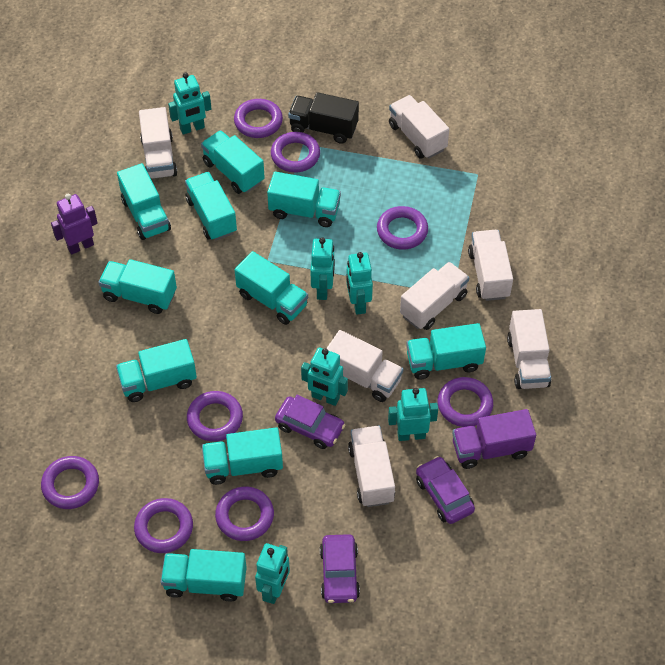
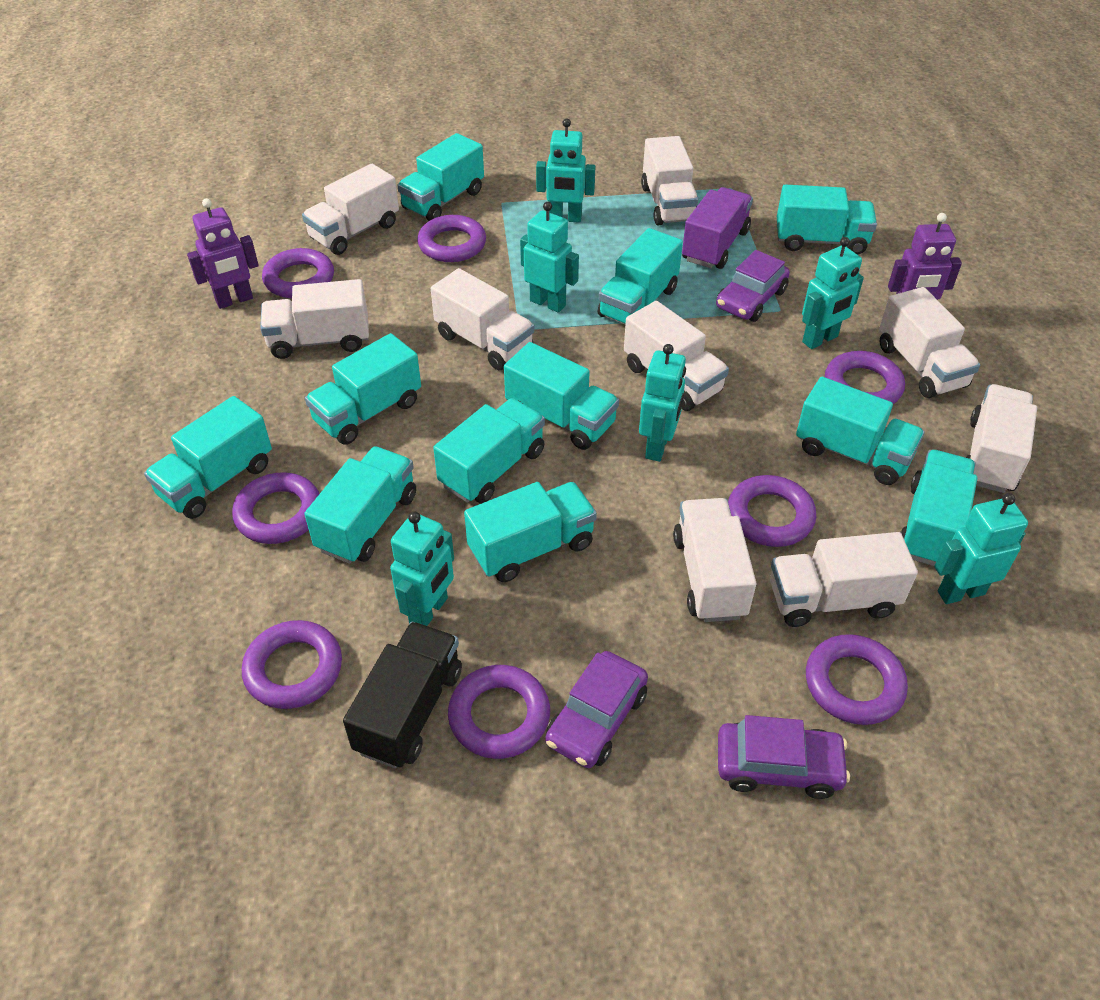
purple robot: [51,193,98,255] = 1 -> [187,198,259,309] [888,213,962,300] = 2
turquoise truck: [98,259,177,314] [116,339,197,402] [117,163,171,240] [161,549,247,602] [185,172,237,241] [201,130,265,194] [202,427,283,485] [235,251,308,325] [267,172,341,227] [406,323,486,380] = 10 -> [144,396,272,519] [305,333,421,445] [305,446,416,564] [397,133,484,221] [433,398,545,504] [464,482,597,582] [504,342,619,450] [598,228,683,325] [777,184,877,255] [796,377,925,485] [900,450,977,566] = 11
white truck: [139,107,178,179] [326,330,403,402] [348,426,395,507] [389,95,449,159] [400,262,469,330] [468,230,513,301] [507,309,551,389] = 7 -> [260,279,369,359] [302,164,399,255] [431,268,534,370] [624,301,729,411] [641,136,698,225] [673,498,756,622] [770,532,918,627] [879,287,980,398] [966,384,1037,493] = 9

